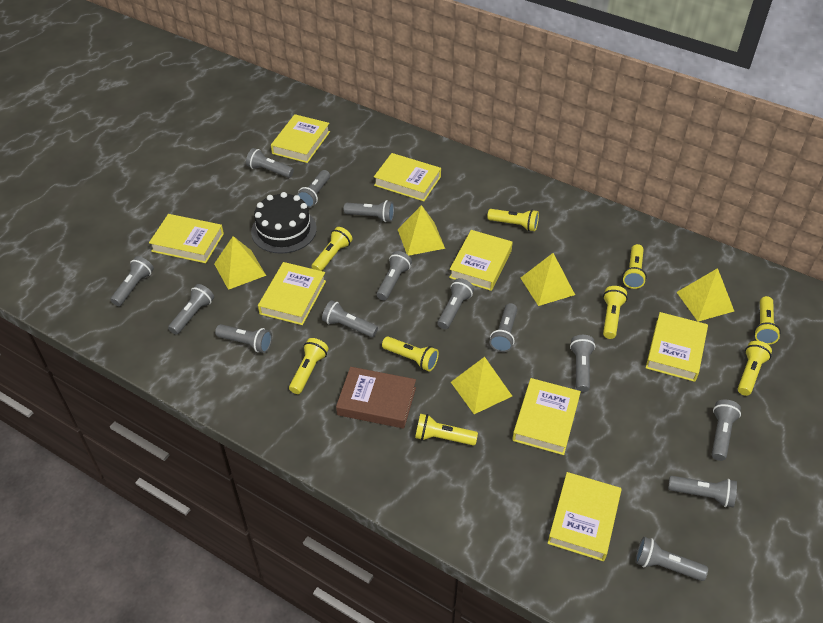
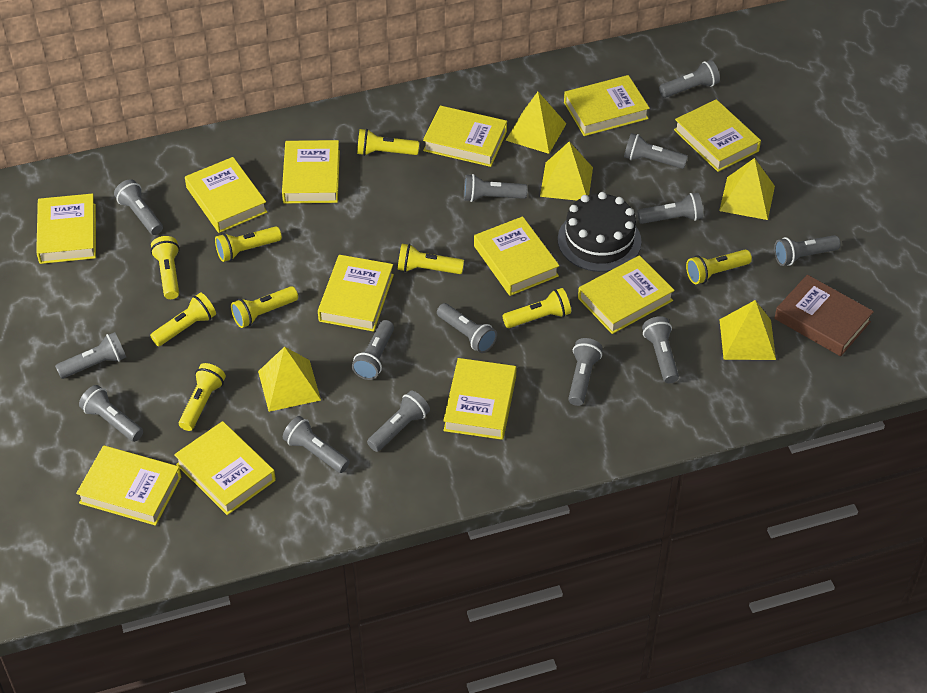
yellow book: [149,214,224,263] [258,262,326,325] [271,114,330,163] [374,153,441,201] [449,230,513,291] [512,378,581,455] [548,472,622,561] [646,312,708,382] = 8 -> [36,193,96,264] [76,445,181,526] [174,421,276,515] [185,157,267,233] [282,140,340,203] [318,255,394,332] [423,106,507,167] [443,358,516,440] [474,216,559,296] [564,75,650,136] [578,255,675,334] [674,99,761,172] = 12

